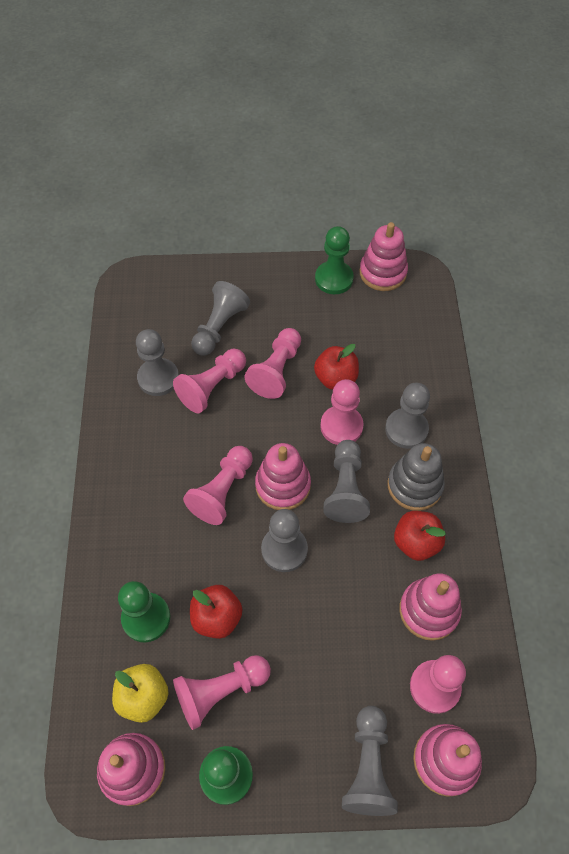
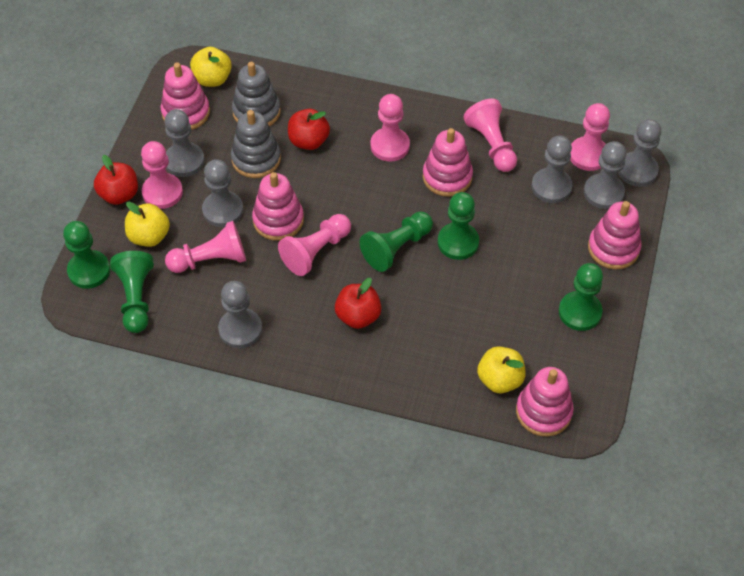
green pawn: [118,581,171,642] [199,746,253,805] [315,226,354,294] = 3 -> [63,221,110,289] [110,251,154,333] [360,211,433,272] [438,192,479,260] [559,263,603,331] = 5
grey stacking toy: [388,443,445,511] = 1 -> [231,110,281,178] [232,62,281,126] = 2
yellow apple: [112,664,169,723] = 1 -> [125,202,170,247] [190,47,232,87] [477,346,525,393] = 3

